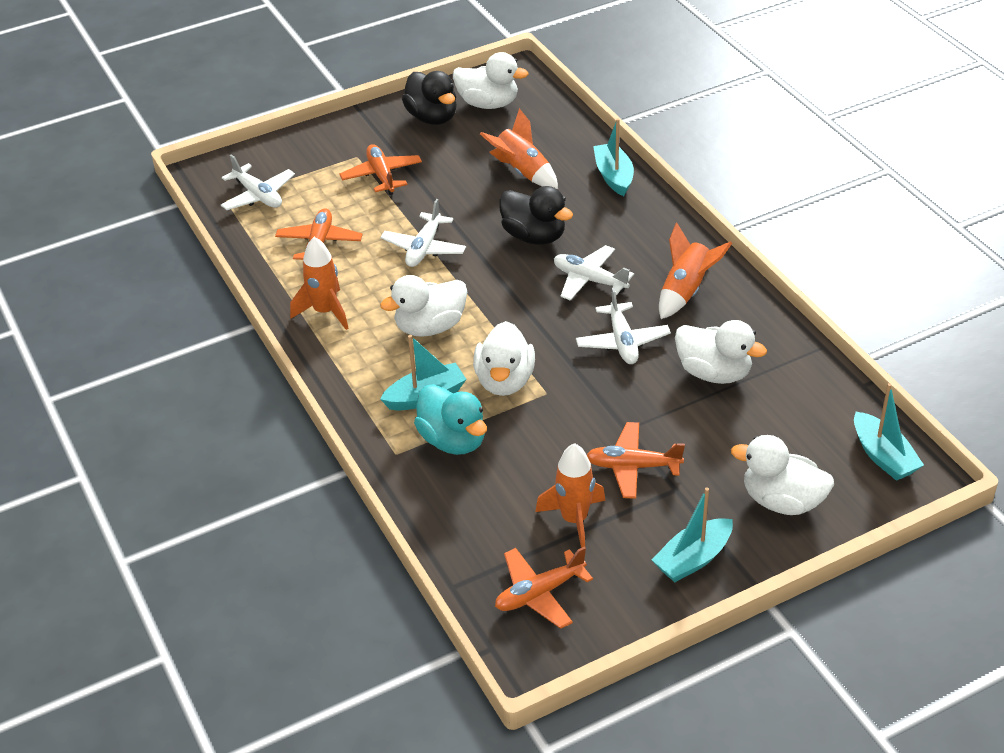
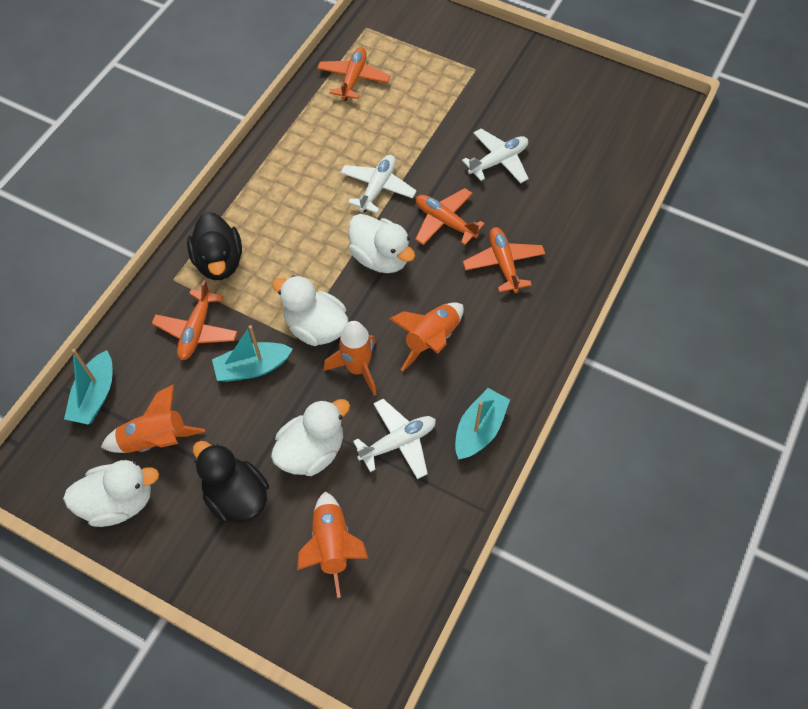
turquoise boat: [380,335,467,410] [593,118,634,196] [652,487,733,582] [854,383,924,481] = 4 -> [64,349,113,424] [212,325,293,382] [455,388,510,459] = 3
turquoise duck: [414,384,487,455] = 1 -> none = 0
white duck: [380,275,467,337] [453,52,529,109] [473,321,535,396] [675,320,767,384] [731,435,834,515] = 5 -> [63,460,159,527] [271,399,350,476] [272,275,349,346] [348,214,415,273] = 4
white plane: [221,154,295,210] [380,199,466,267] [554,245,634,301] [576,288,671,364] = 4 -> [340,155,417,213] [353,399,436,479] [462,129,529,183] = 3

